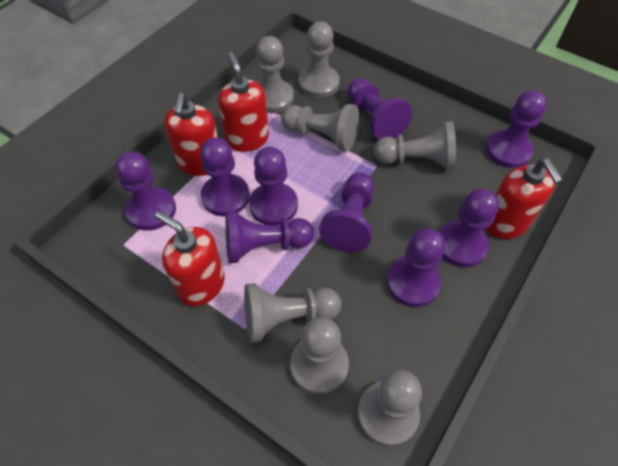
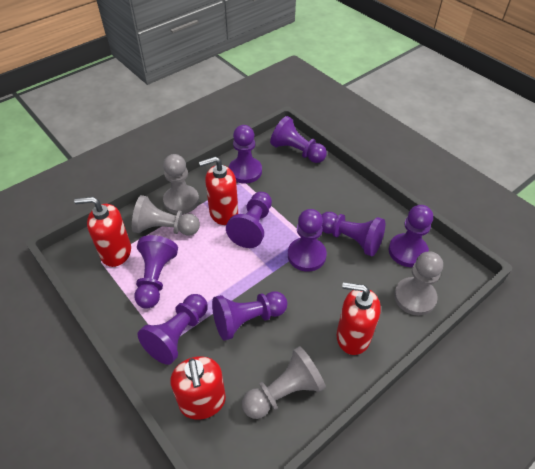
grey pawn: [244,283,342,342] [256,36,294,113] [281,104,359,151] [290,317,349,395] [299,22,340,98] [358,370,422,446] [374,121,456,169] = 7 -> [132,195,200,236] [163,154,199,214] [242,346,326,419] [394,252,443,316] = 4

